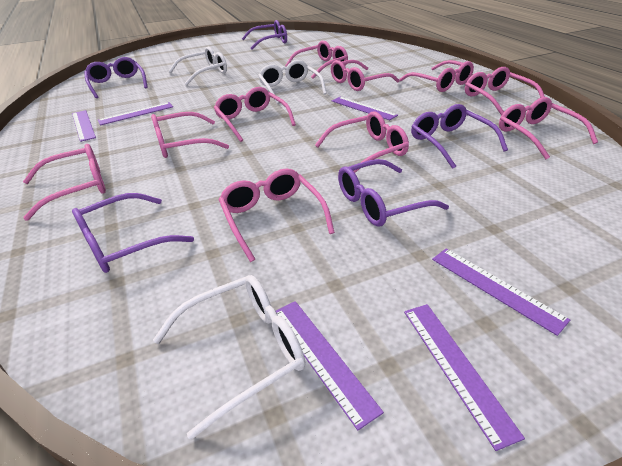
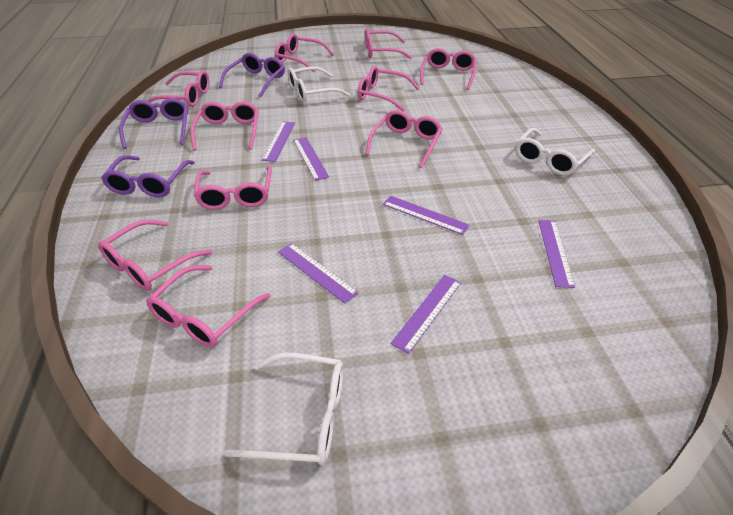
purple glasses: [72,193,194,273] [84,57,148,98] [242,20,287,50] [338,159,449,227] [411,104,508,169] = 5 -> [101,155,195,198] [119,98,188,149] [219,53,285,97] = 3

